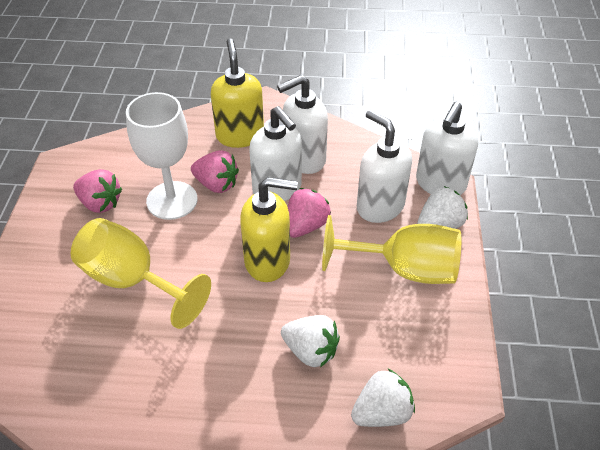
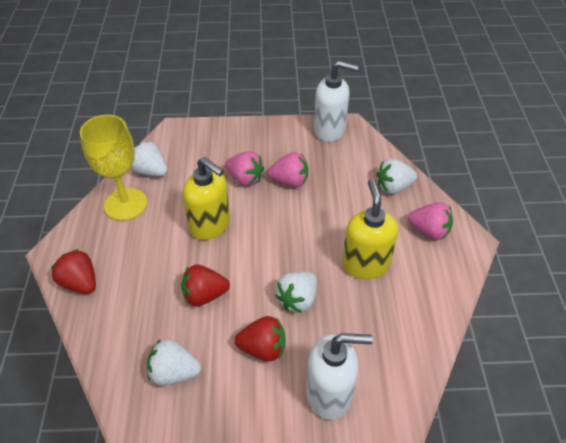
red strawberry: none = 0 -> [51,249,96,294] [181,265,230,306] [234,316,285,361] = 3
white goblet: [126,92,198,220] = 1 -> none = 0
white soap dispenser: [249,106,302,201] [277,75,328,174] [357,110,412,223] [416,102,478,195] = 4 -> [306,333,373,420] [314,60,359,142] = 2
white strawberry: [281,315,340,368] [351,369,415,427] [417,186,468,229] = 3 -> [131,141,168,176] [147,339,201,386] [275,272,317,313] [377,159,417,194] = 4
yellow goblet: [71,218,211,329] [322,215,461,284] = 2 -> [80,115,147,221] = 1

